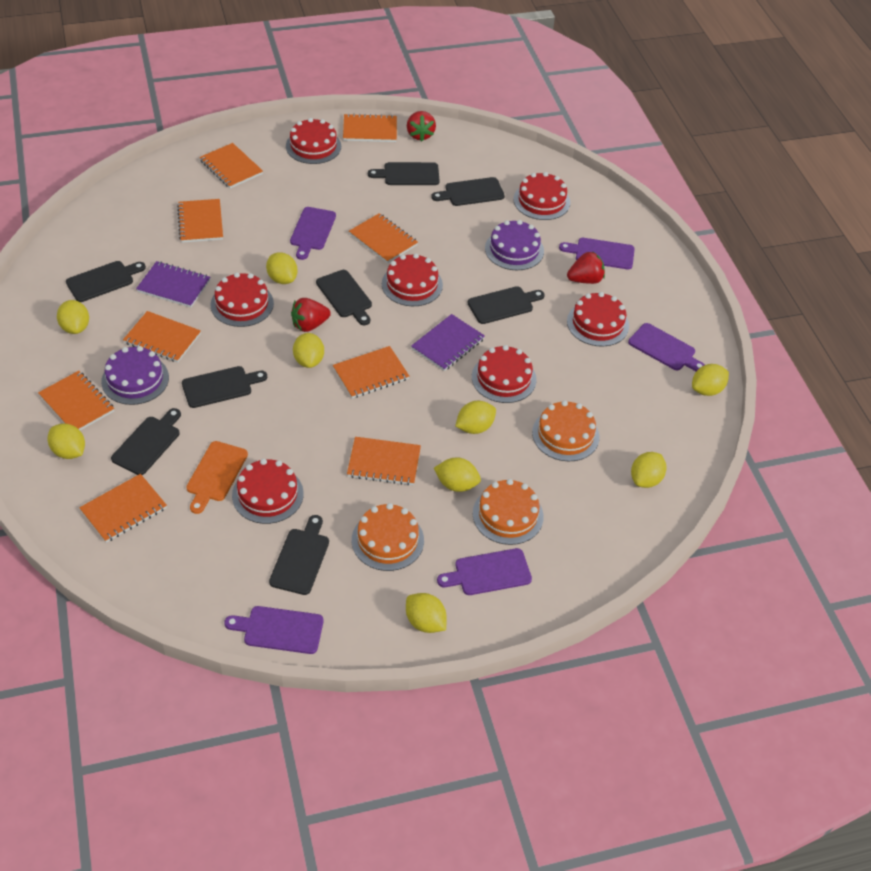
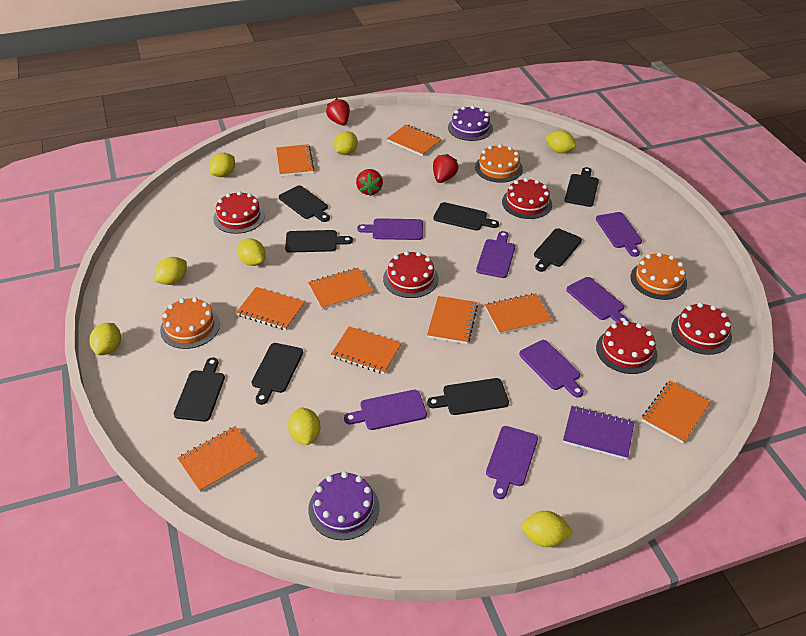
orange cutting board: [187,441,248,514] = 1 -> none = 0
purple cutting board: [224,606,323,654] [290,207,336,260] [437,548,532,595] [559,238,635,269] [628,323,705,371] = 5 -> [344,390,427,430] [357,218,423,240] [476,231,515,278] [486,426,538,499] [519,340,584,397] [566,277,629,323] [596,212,642,257] = 7
purple notebook: [136,261,210,308] [411,314,485,371] = 2 -> [563,406,634,460] = 1
red cake: [211,272,274,327] [232,459,304,524] [286,118,341,164] [382,253,443,306] [472,345,537,403] [513,172,570,220] [567,292,629,347] = 7 -> [213,191,265,234] [383,251,438,298] [502,178,552,219] [596,320,657,374] [671,303,732,355] = 5
yellow lemon: [48,423,85,459] [57,300,89,334] [266,252,298,284] [293,333,324,368] [406,593,447,633] [434,458,481,492] [455,401,496,434] [631,452,667,488] [692,364,729,396] = 9 -> [89,323,121,355] [154,257,187,285] [209,153,235,177] [237,238,266,266] [288,408,320,445] [334,131,358,155] [521,511,573,547] [545,130,576,154] = 8

